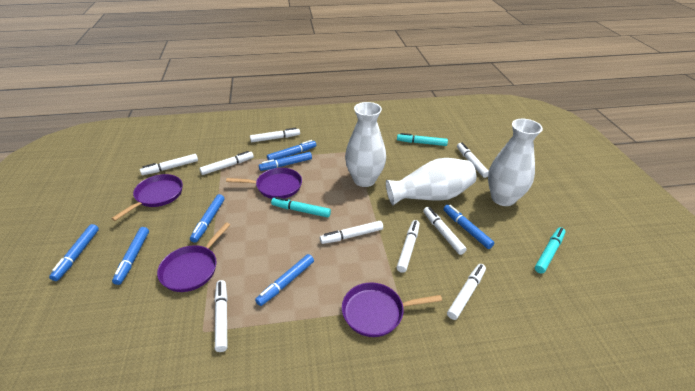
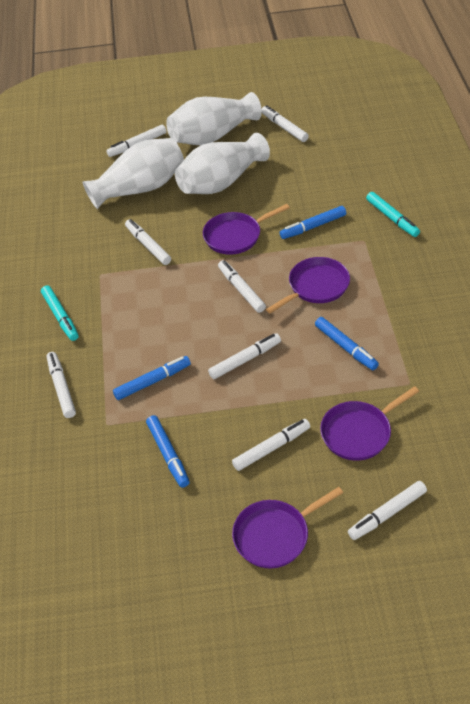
blue marker: [49,224,99,281] [112,227,149,285] [190,194,225,243] [255,254,314,306] [259,152,312,171] [267,140,316,160] [443,205,495,249] = 7 -> [113,356,191,400] [146,415,190,488] [280,206,346,239] [315,317,379,370] = 4
turquoise marker: [271,197,331,218] [397,133,448,146] [535,227,566,274] = 3 -> [41,285,79,341] [366,192,420,237] = 2
white marker: [140,154,198,175] [199,151,254,175] [214,280,228,352] [250,128,300,142] [320,221,383,244] [397,220,420,273] [423,207,467,255] [447,264,486,320] [457,142,489,178] = 9 -> [47,352,76,418] [106,125,166,157] [125,219,171,265] [208,333,281,379] [218,260,266,313] [232,419,310,471] [262,105,309,142] [348,481,427,540] = 8

